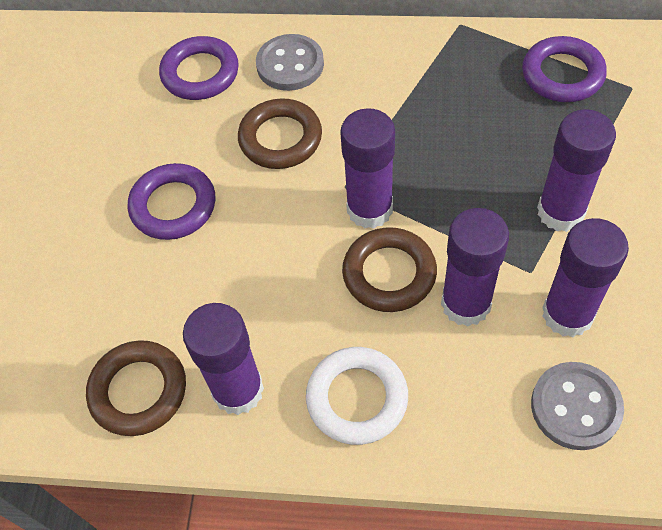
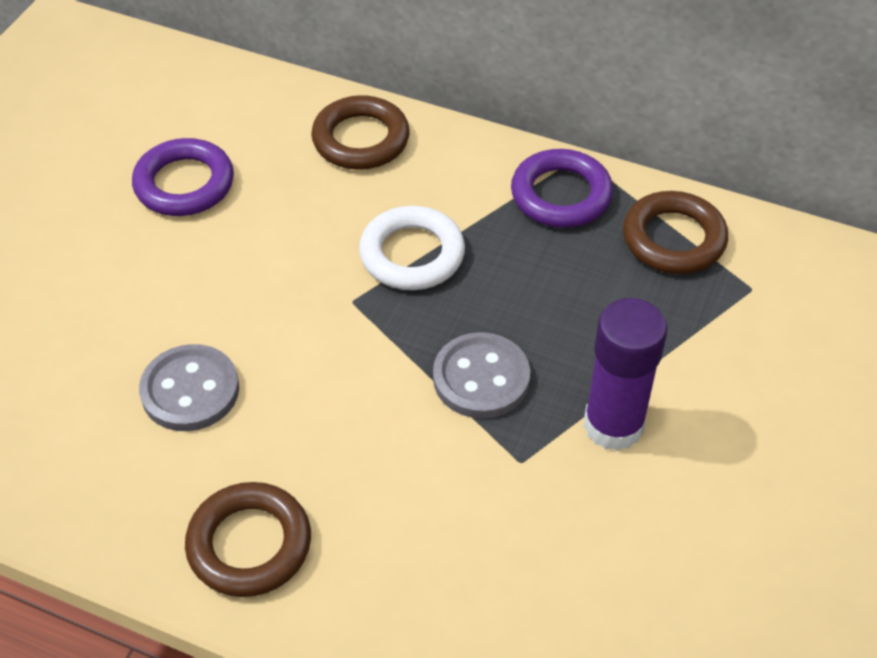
purple glue stick: [183,303,264,415] [340,108,395,229] [441,208,509,327] [537,109,616,232] [542,218,629,338] = 5 -> [584,298,667,451] = 1
purple ring: [128,163,215,240] [159,36,239,100] [522,36,607,102] = 3 -> [132,138,234,216] [511,149,613,228] = 2

